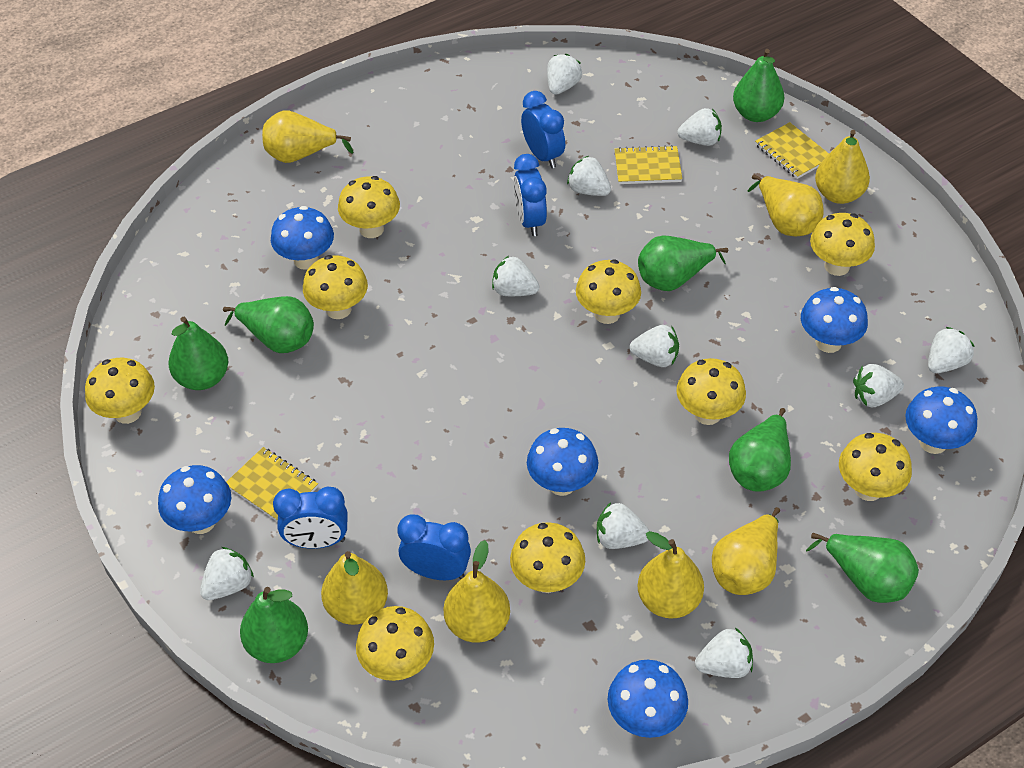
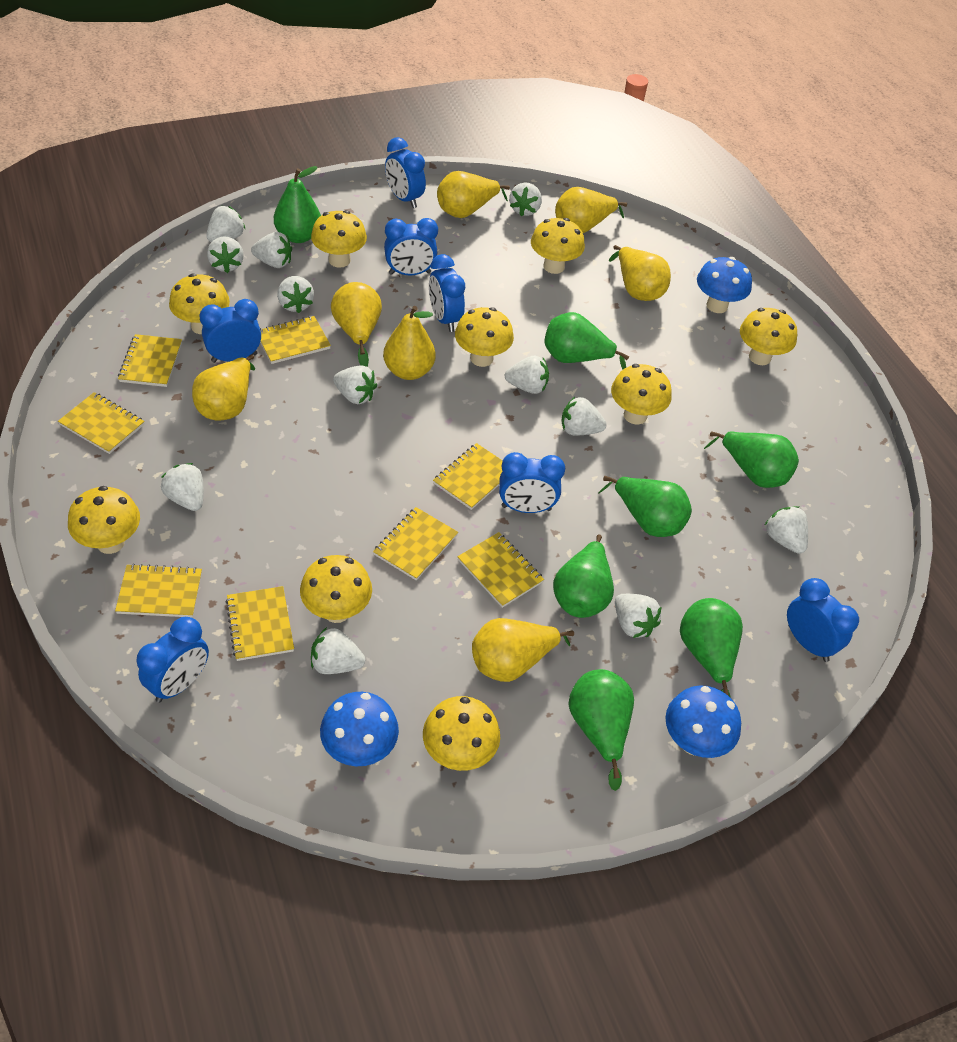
blue clock: [273,486,347,549] [397,514,471,580] [514,154,547,236] [521,91,565,168] = 4 -> [136,617,209,703] [199,299,261,363] [384,218,438,275] [385,137,426,208] [429,254,465,332] [499,452,565,513] [787,578,859,662] = 7
blue mushroom: [158,465,231,534] [271,206,334,270] [527,428,598,496] [608,660,688,738] [801,287,868,353] [905,386,977,454] = 6 -> [320,692,399,766] [665,685,741,758] [697,257,752,313] = 3
white strawberry: [200,547,254,600] [492,256,539,296] [547,54,582,95] [567,156,611,196] [597,502,649,549] [629,325,679,367] [678,108,722,146] [695,628,753,678] [853,364,904,407] [928,327,974,373] = 10 -> [161,463,204,511] [206,206,245,242] [207,236,244,273] [251,232,292,268] [277,276,314,313] [311,627,365,674] [333,365,377,404] [505,356,549,394] [509,182,542,217] [562,397,607,436] [615,594,661,638] [765,506,808,554] = 12
yellow notebook: [226,447,318,522] [614,145,682,184] [755,122,829,179] = 3 -> [58,392,144,454] [115,563,202,618] [118,334,182,387] [226,586,294,661] [260,316,331,364] [373,507,458,580] [433,443,503,510] [457,532,544,608] = 8

